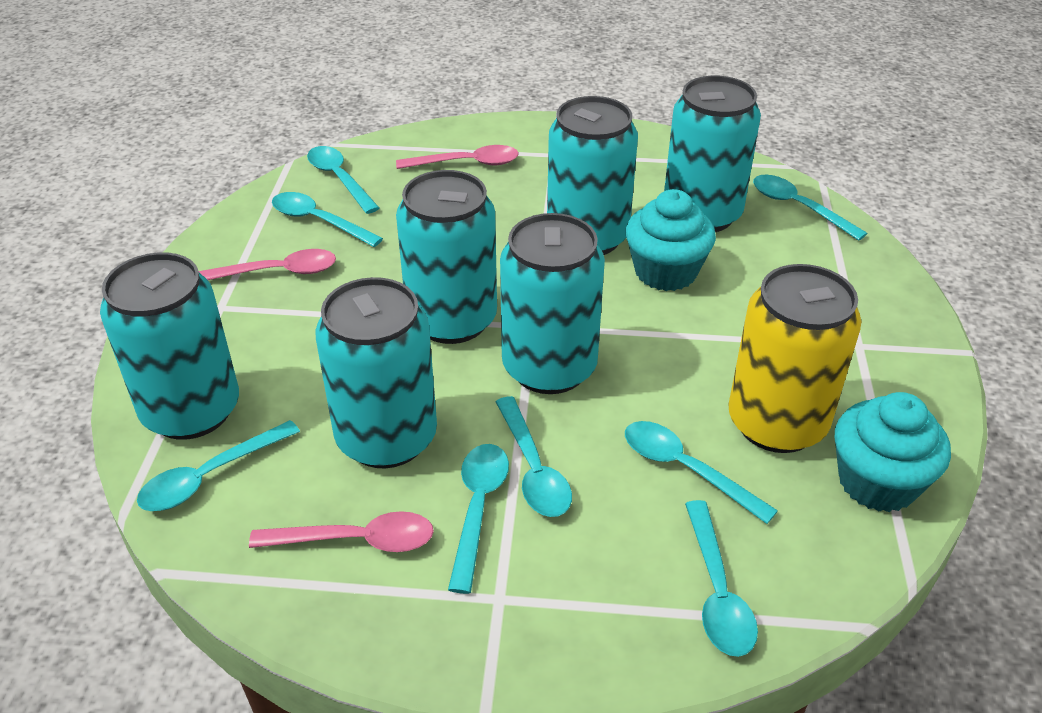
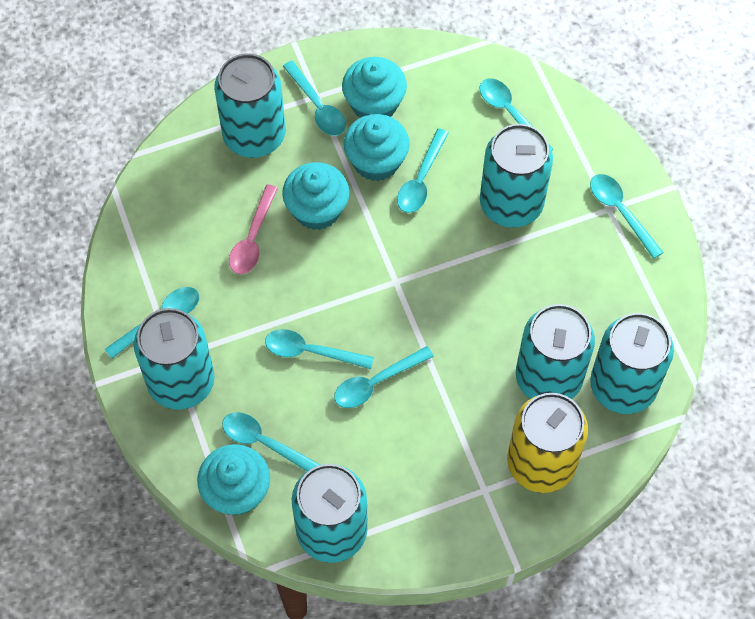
pink spoon: [199,249,336,280] [249,511,434,552] [396,145,519,169] = 3 -> [229,184,278,274] = 1
turquoise cupcake: [626,189,716,291] [835,392,951,512] = 2 -> [197,444,270,516] [282,162,349,230] [342,57,407,118] [343,114,410,181] = 4

